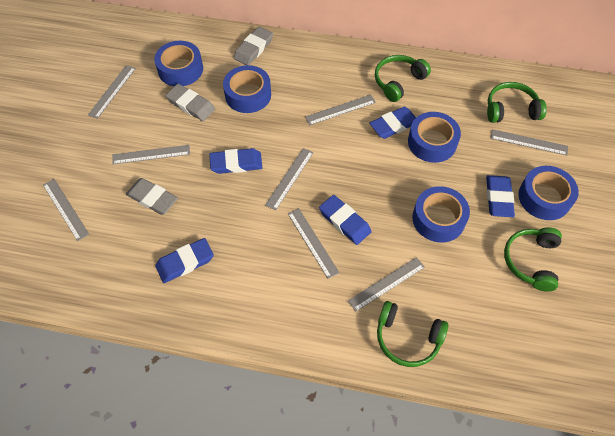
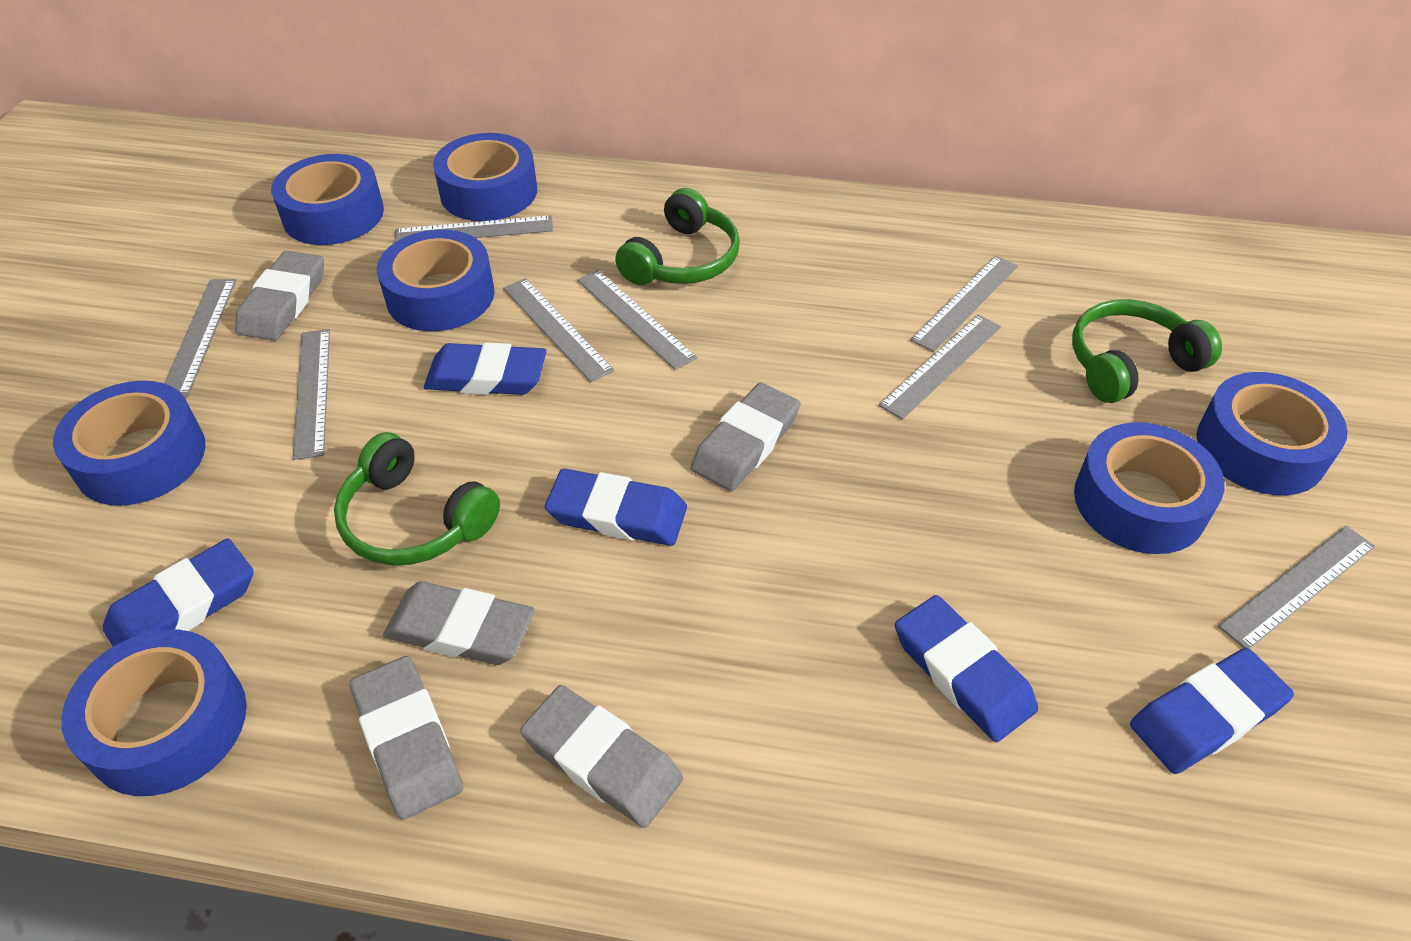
blue tape: [154,41,203,86] [223,65,271,113] [408,112,461,163] [412,186,470,243] [518,166,579,220] = 5 -> [53,381,206,506] [61,629,247,796] [271,154,384,245] [377,230,495,331] [433,133,537,221] [1074,422,1225,554] [1197,372,1348,495] = 7
green headphones: [375,55,431,102] [377,301,448,367] [487,82,547,123] [504,227,562,292] = 4 -> [334,432,500,565] [615,188,740,285] [1072,299,1222,403] = 3
grey eraser: [126,178,178,215] [166,84,215,121] [234,26,273,65] = 3 -> [235,251,324,341] [349,656,463,820] [383,581,535,665] [520,685,683,828] [690,383,801,491] = 5

